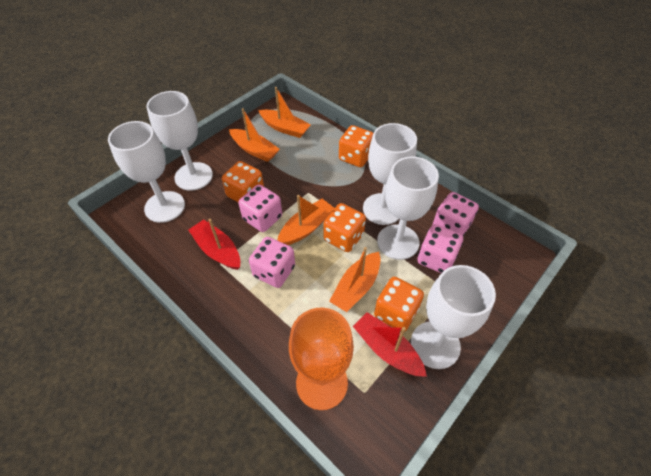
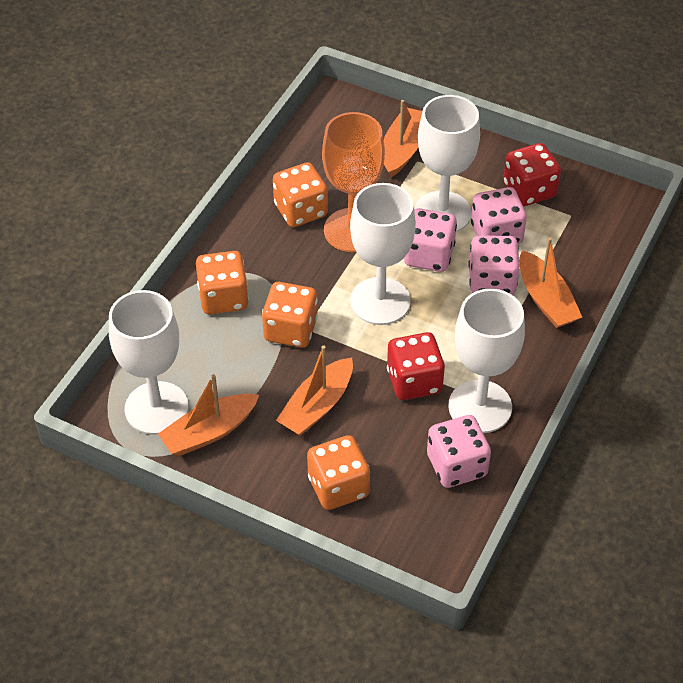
red boat: [188,219,240,270] [353,312,427,377] = 2 -> none = 0
red dice: none = 0 -> [387,332,445,400] [503,143,561,206] = 2
white goblet: [108,121,185,223] [146,91,213,191] [363,123,417,225] [377,156,439,260] [411,265,496,369] = 5 -> [109,290,189,435] [350,183,416,325] [414,95,480,232] [448,289,525,433] = 4

